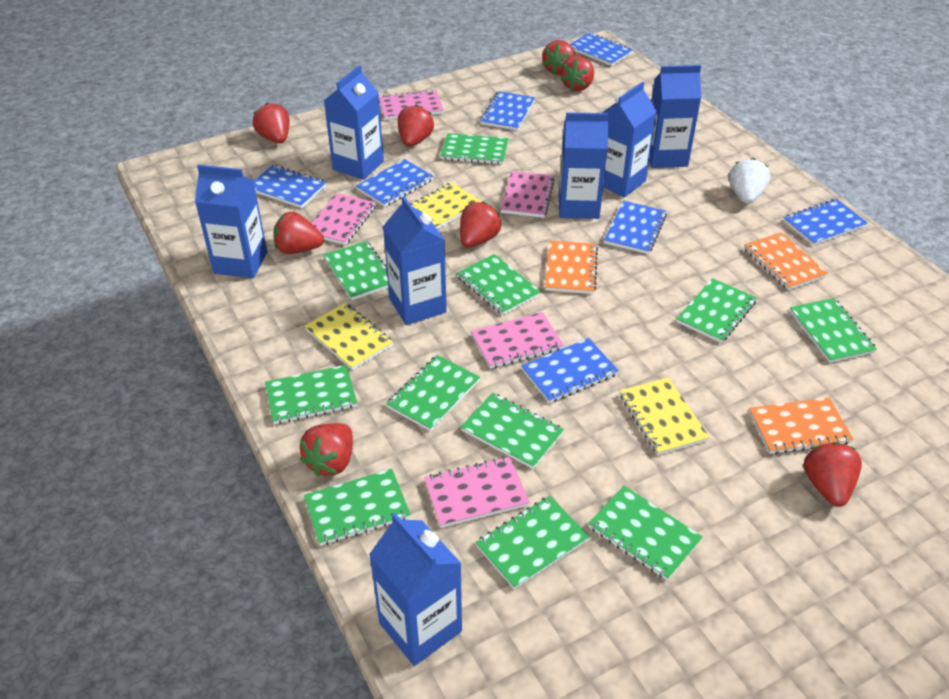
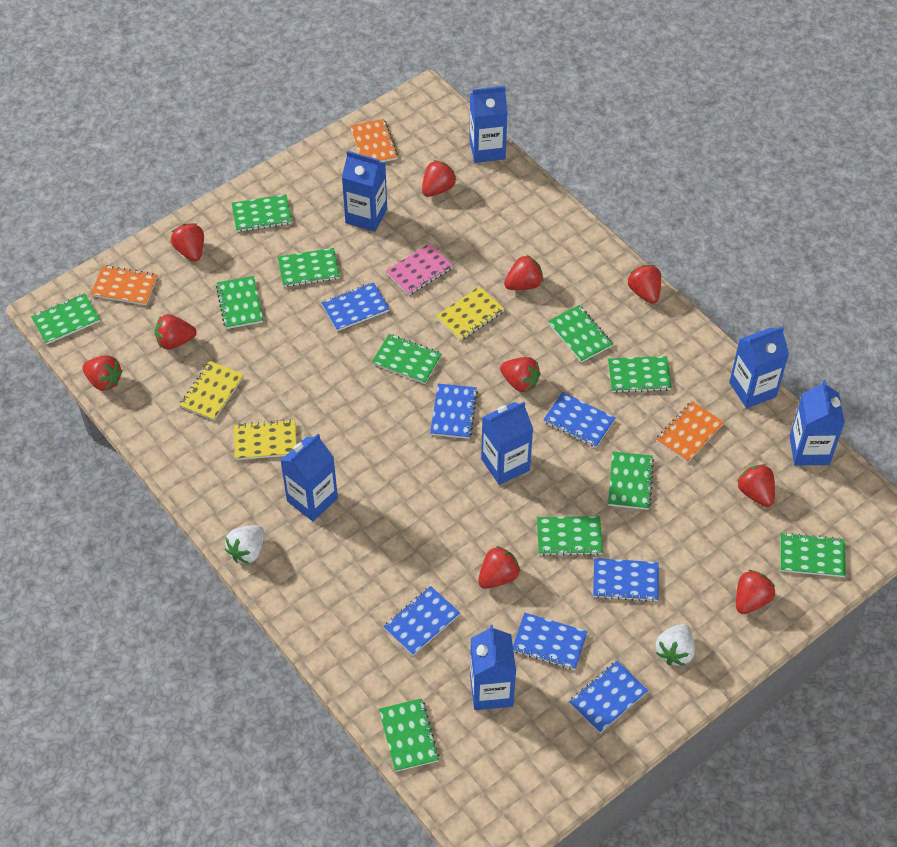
pink notebook: [312,193,376,245] [379,90,444,120] [424,457,529,528] [471,312,564,369] [501,171,555,218] = 5 -> [386,243,453,295] = 1
red strawberry: [253,103,290,143] [273,212,324,254] [300,423,353,477] [398,105,434,147] [460,201,502,248] [542,40,575,75] [560,56,594,91] [803,442,862,507] = 8 -> [82,356,123,391] [155,314,197,350] [171,223,204,262] [422,160,457,197] [478,546,520,589] [500,357,541,392] [504,255,544,290] [628,265,661,304] [736,570,775,614] [737,464,775,507] = 10
white strawberry: [729,158,770,204] = 1 -> [225,525,264,564] [656,624,695,666] = 2

